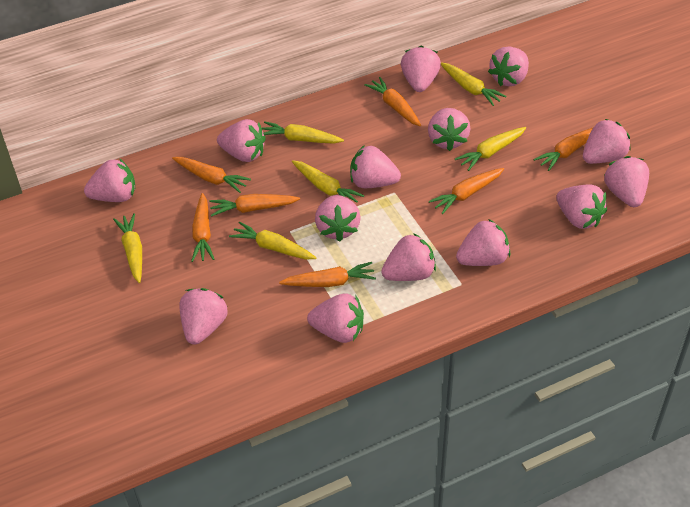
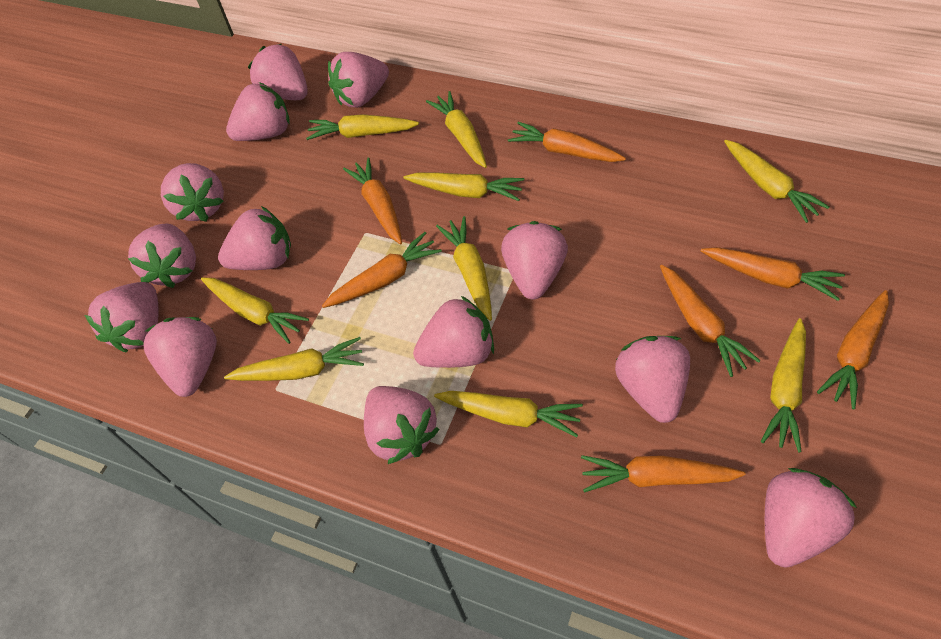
pink strawberry: [84,158,135,202] [179,288,228,344] [217,119,266,162] [307,293,364,343] [315,195,361,242] [350,145,401,188] [381,233,436,281] [401,45,441,92] [428,108,470,151] [456,219,510,266] [488,46,529,86] [556,184,607,229] [583,119,631,164] [604,156,649,207] = 14 -> [85,282,159,353] [128,223,196,288] [144,317,217,397] [161,163,224,222] [218,206,291,270] [226,82,290,141] [248,43,308,100] [328,52,389,108] [364,386,440,464] [413,296,494,368] [501,221,568,300] [615,336,690,423] [765,468,857,568] = 13
yellow carrot: [113,213,142,283] [229,221,317,260] [262,121,344,144] [292,160,364,202] [441,62,507,106] [455,127,526,171] = 6 -> [201,277,309,344] [224,337,364,381] [306,114,419,140] [404,173,524,201] [426,91,487,168] [434,391,583,437] [436,216,492,321] [724,140,829,223] [761,318,806,453] = 9

